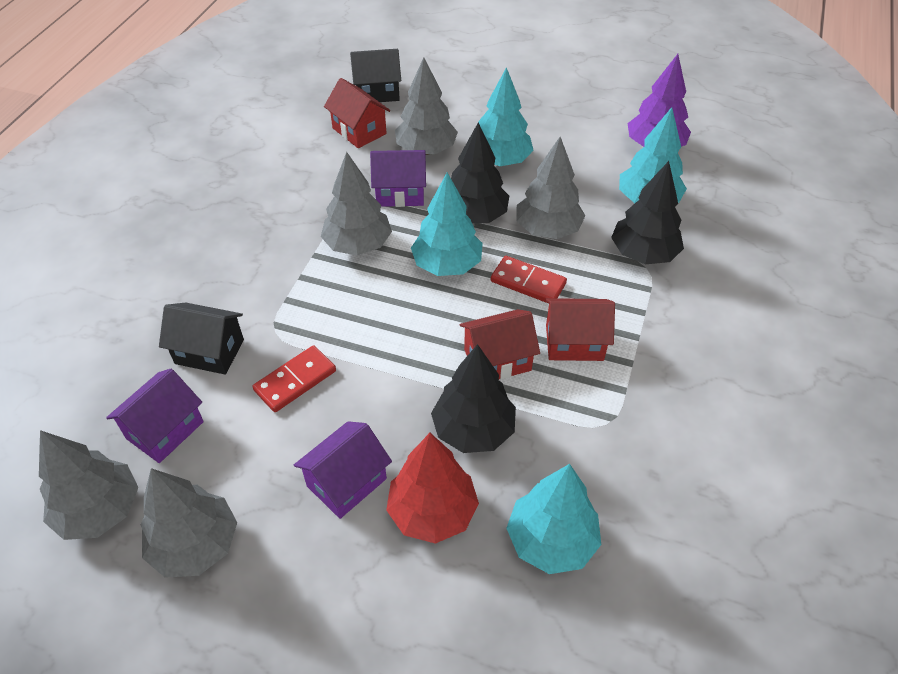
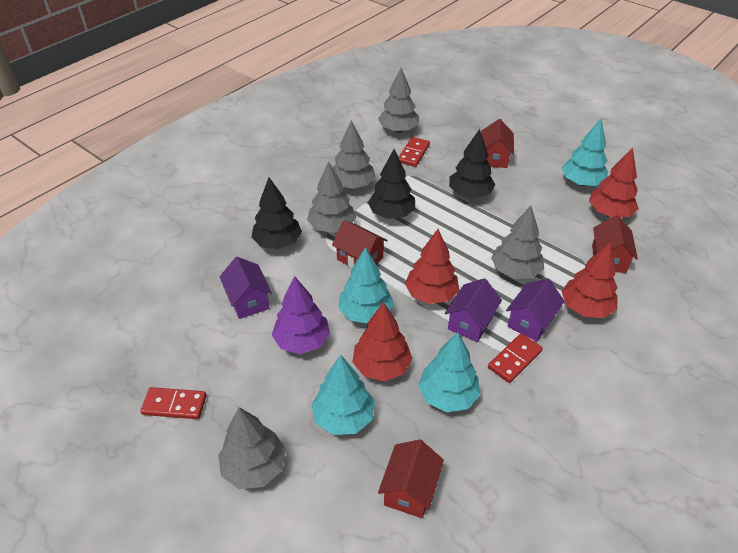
black house: [159,302,244,375] [350,49,401,102] = 2 -> none = 0
red domino: [252,345,336,412] [491,256,567,304] = 2 -> [140,387,207,419] [399,137,430,167] [488,333,543,383] = 3
red house: [324,78,390,148] [460,309,540,380] [545,298,615,361] = 3 -> [332,220,388,268] [378,440,444,518] [481,119,514,168] [592,215,638,273] = 4
red tree: [386,433,479,544] = 1 -> [352,302,413,381] [405,229,459,304] [561,243,618,318] [589,148,639,218] = 4

